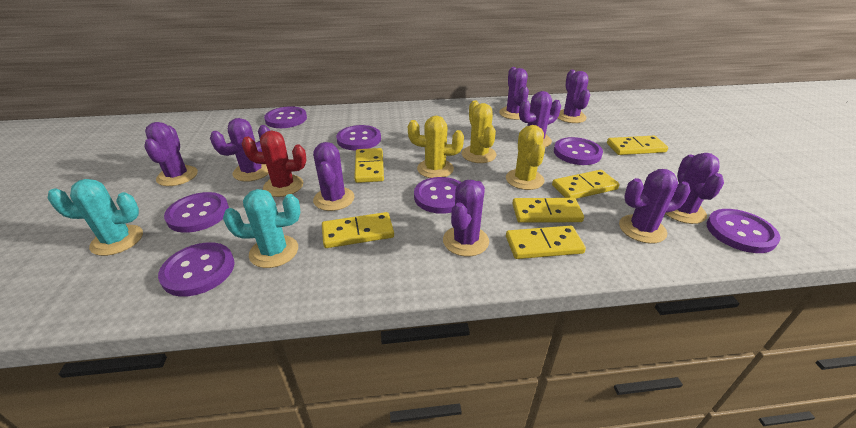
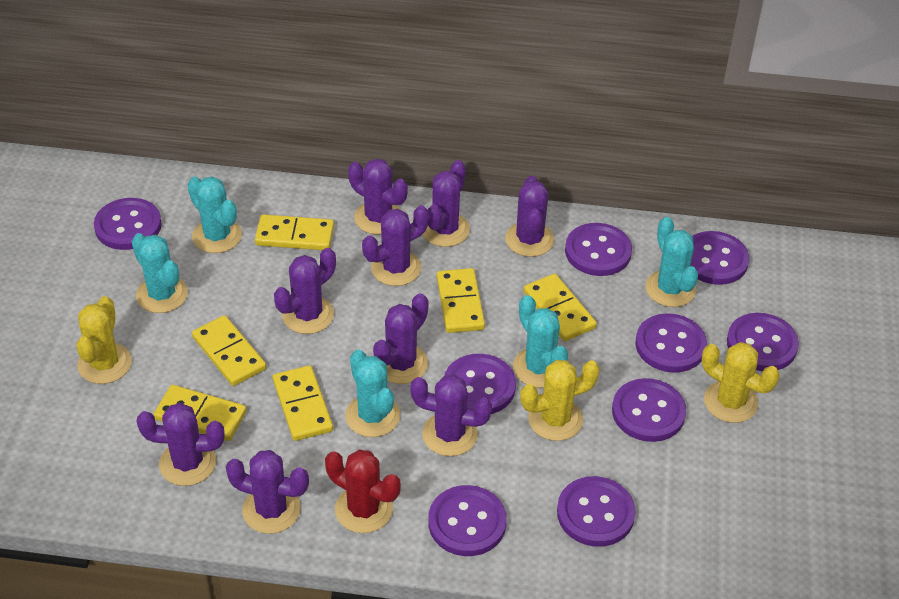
purple button: [158,242,235,297] [164,192,229,233] [264,106,307,128] [336,125,381,150] [414,177,461,214] [554,137,603,165] [707,209,781,253] = 7 -> [94,198,162,250] [428,485,507,556] [444,354,516,414] [557,476,636,547] [565,223,632,276] [612,378,686,442] [636,313,707,373] [690,231,749,285] [727,313,799,371] = 9
turquoise cactus: [48,179,143,256] [223,189,300,268] = 2 -> [132,233,188,313] [187,176,242,253] [345,350,400,437] [513,295,568,388] [645,217,698,307] = 5

